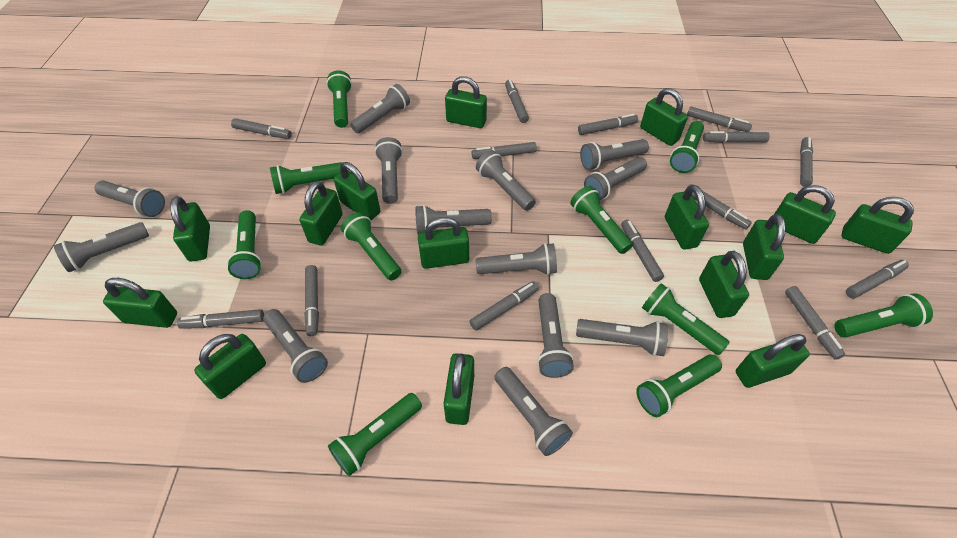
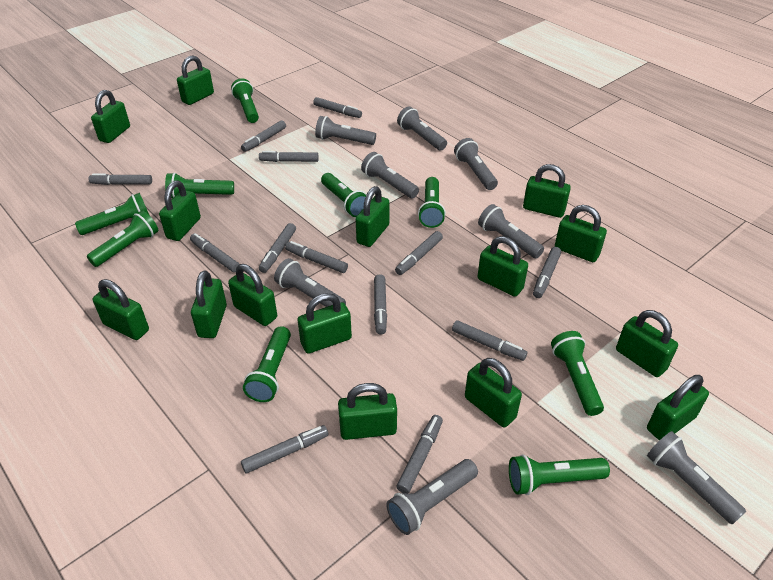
green flashlight: [227,210,262,279] [270,162,342,194] [326,70,352,128] [328,393,422,476] [341,212,401,280] [570,186,633,254] [636,355,722,417] [642,283,730,355] [670,121,704,173] [834,293,933,338] = 10 -> [75,193,149,235] [87,211,158,267] [165,173,234,198] [231,78,259,123] [243,326,291,402] [321,173,366,217] [418,177,446,228] [509,454,610,495] [551,331,604,416] = 9
grey flashlight: [54,222,149,272] [95,181,165,217] [263,309,328,383] [350,84,410,133] [375,137,403,204] [415,205,492,234] [476,150,536,211] [476,243,557,275] [494,367,573,456] [537,293,574,378] [576,319,668,356] [580,139,649,170] [584,157,647,200] = 13 -> [274,258,346,307] [315,116,376,145] [361,152,419,198] [386,459,478,535] [397,107,447,151] [454,138,498,190] [478,204,544,258] [647,431,746,525] = 8
grey marker: [177,309,264,329] [231,118,292,139] [304,265,319,336] [470,281,539,331] [472,142,537,159] [505,80,529,123] [578,114,638,135] [621,220,664,282] [686,184,752,229] [687,107,752,132] [703,131,770,143] [785,286,845,360] [800,137,813,187] [846,260,909,299] = 14 -> [88,173,152,185] [190,233,239,272] [241,120,286,152] [241,425,328,473] [259,151,319,162] [259,223,296,273] [285,241,348,273] [313,97,362,118] [374,274,387,335] [395,231,443,275] [396,415,443,493] [452,320,527,361] [533,247,561,298] = 13

